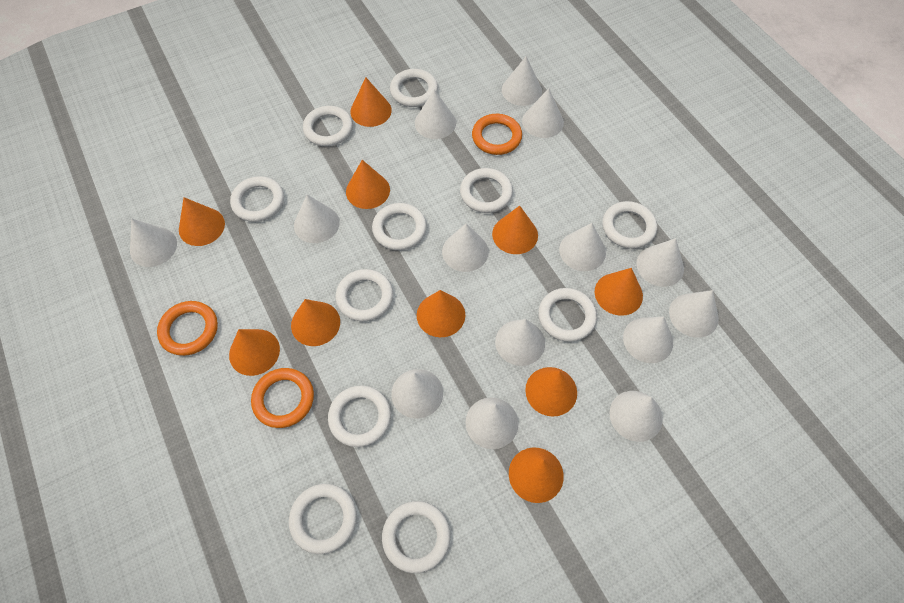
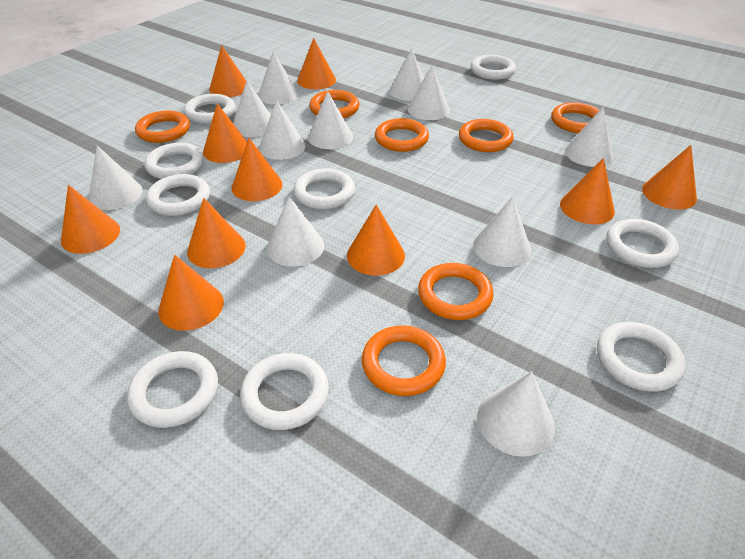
orange ring: [157,301,218,356] [251,368,314,428] [472,114,522,155] = 3 -> [135,111,190,143] [309,90,359,118] [362,325,446,396] [375,118,429,152] [418,263,494,320] [459,119,513,152] [551,102,600,133] = 7
white cone: [130,219,177,267] [294,195,340,243] [391,369,443,419] [415,89,456,139] [442,223,489,272] [465,398,519,449] [495,319,545,366] [502,56,542,106] [522,89,564,138] [559,223,606,271] [609,391,663,442] [623,316,673,363] [637,238,684,287] [669,290,719,338] = 14 -> [89,145,143,210] [233,81,271,137] [258,52,299,104] [259,100,306,160] [267,196,324,266] [308,91,353,149] [389,48,424,101] [408,66,450,120] [473,197,531,267] [477,371,555,457] [565,107,613,167] = 11
white ring: [230,176,284,222] [289,484,357,554] [303,106,353,146] [328,386,391,447] [336,269,393,321] [372,203,427,250] [382,501,451,573] [390,69,438,107] [460,168,513,213] [538,288,597,342] [602,201,657,249] = 11 -> [127,351,218,428] [144,143,204,179] [146,174,210,216] [184,94,236,124] [240,353,329,430] [294,168,355,209] [470,55,516,80] [597,322,686,392] [606,219,679,268] = 9

